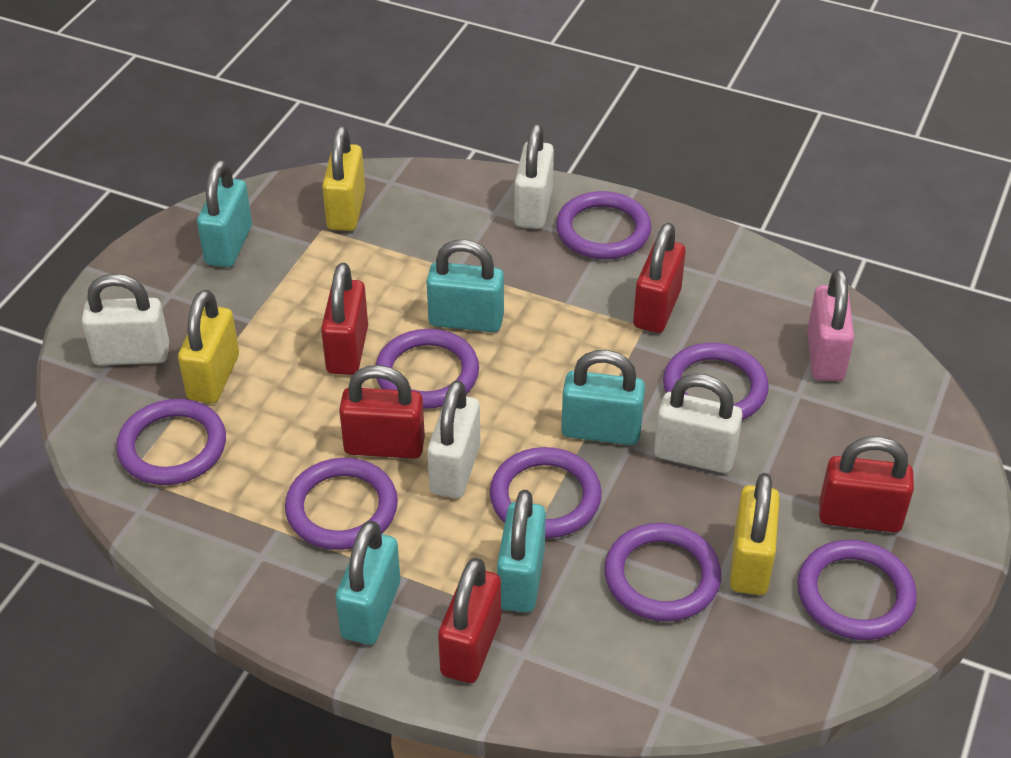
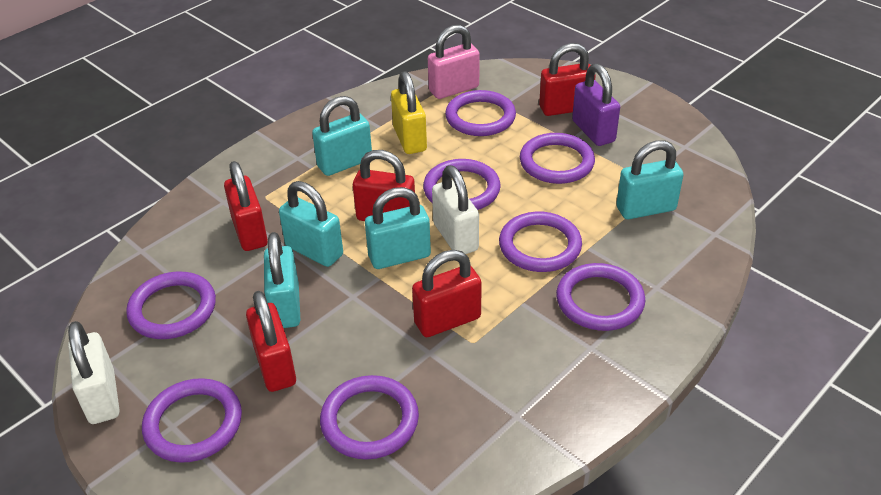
purple padlock: none = 0 -> [572,63,620,146] = 1
white padlock: [82,274,169,365] [427,380,480,498] [514,123,554,229] [654,374,743,473] = 4 -> [68,321,120,424] [432,165,479,254] = 2
yellow padlock: [178,290,239,403] [322,126,365,231] [730,473,780,595] = 3 -> [391,71,427,154] = 1

